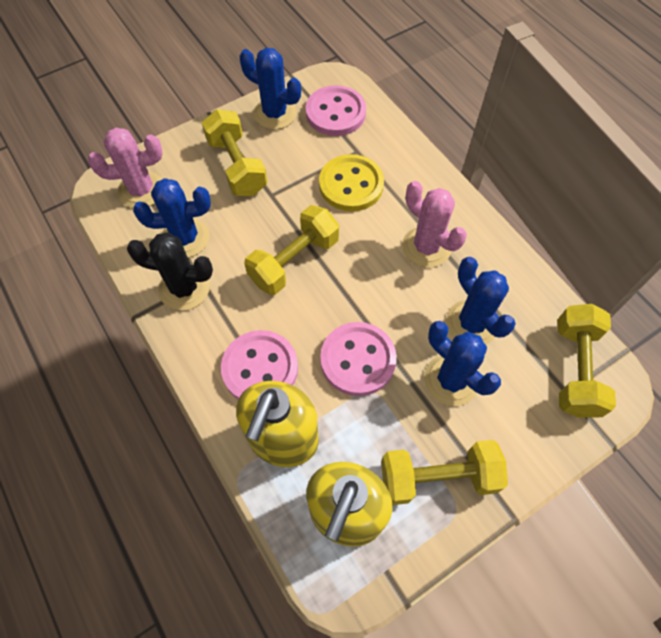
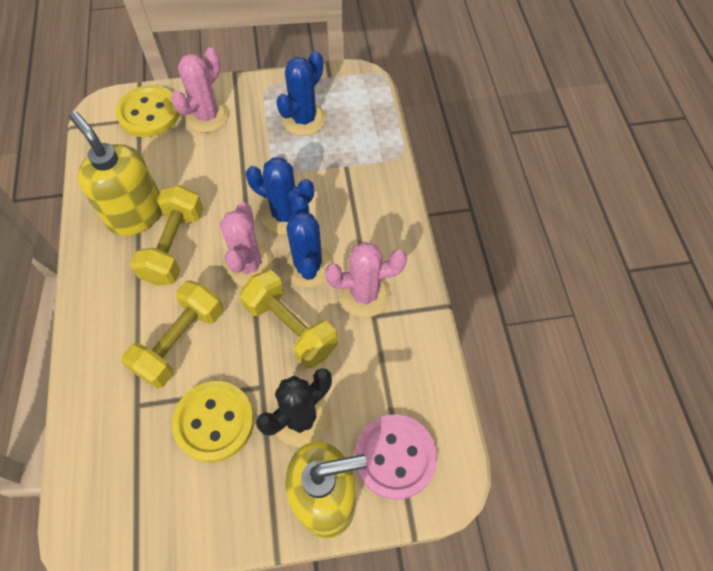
blue cactus: [133,178,211,258] [240,48,301,130] [424,321,501,406] [446,257,516,345] = 4 -> [246,157,314,235] [276,51,326,136] [283,196,333,288] = 3
pink button: [221,330,298,399] [306,85,366,136] [320,322,397,396] = 3 -> [355,414,437,500] = 1
pink cactus: [88,128,162,208] [402,181,467,268] = 2 -> [171,48,229,133] [220,202,274,286] [325,242,407,317] = 3
yellow button: [319,154,384,211] = 1 -> [116,85,180,137] [172,381,254,462] = 2
yellow dumbbell: [202,109,268,196] [244,205,339,295] [381,440,508,505] [558,304,616,418] = 4 -> [122,280,223,388] [130,185,203,286] [240,270,338,368] = 3

